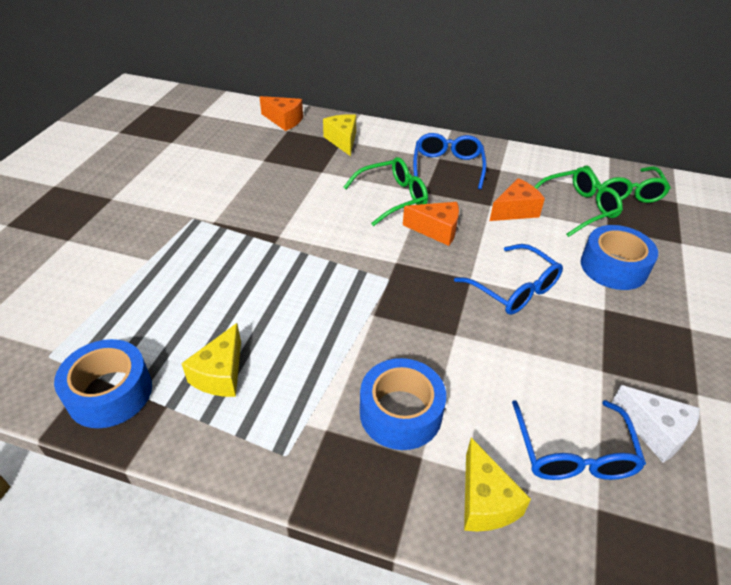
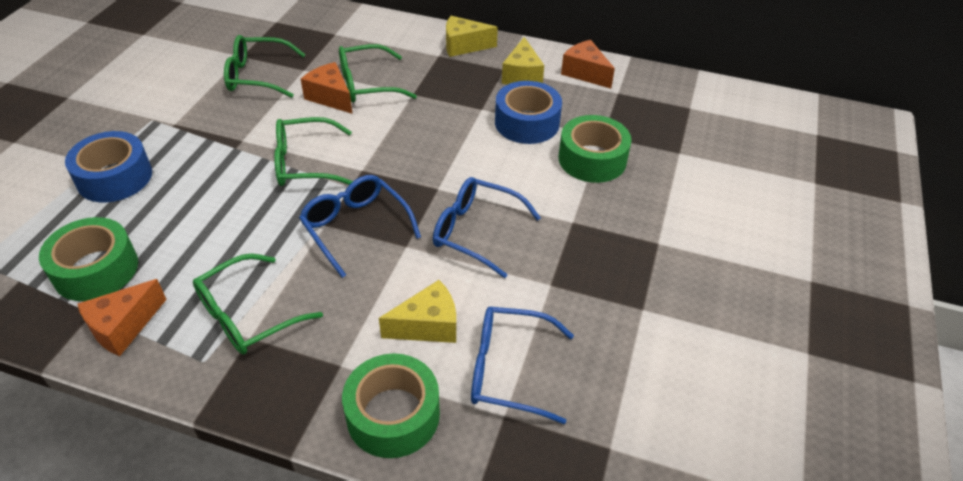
blue tape: [54,339,152,428] [360,358,446,450] [581,225,658,290] = 3 -> [65,131,152,202] [495,81,562,144] = 2
green glasses: [343,157,428,226] [534,167,623,237] [583,166,671,203] = 3 -> [193,253,323,355] [224,35,306,98] [274,117,353,186] [339,44,417,103] = 4
green tape: none = 0 -> [39,217,138,301] [342,353,440,458] [559,115,632,183] = 3
white cheese: [611,385,700,463] = 1 -> none = 0

